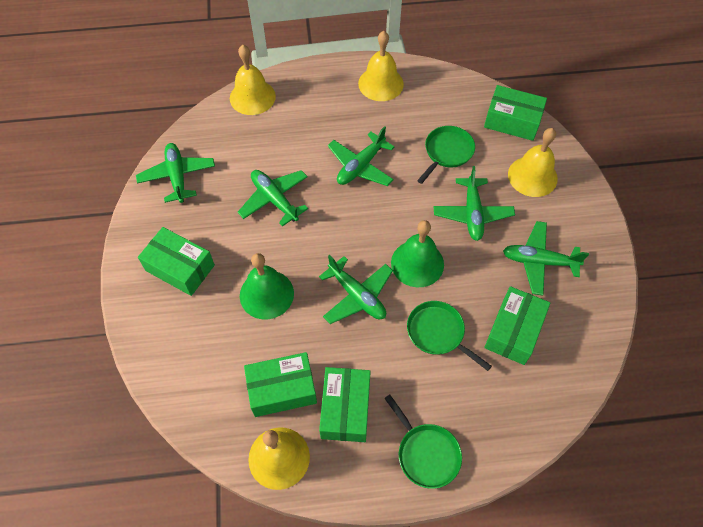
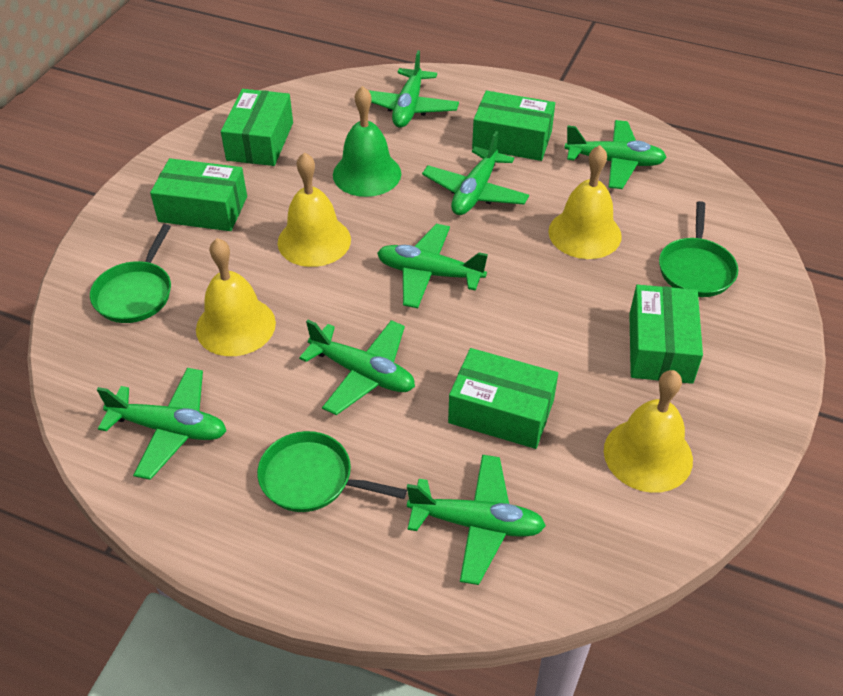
green bell: [240,253,294,319] [391,220,444,287] = 2 -> [333,86,401,197] = 1
green plane: [136,143,215,203] [238,170,308,226] [319,255,393,324] [328,126,394,186] [434,166,515,241] [503,221,589,296] = 6 -> [97,368,226,480] [299,320,415,415] [368,50,459,128] [377,224,488,308] [407,455,546,585] [422,131,529,215] [564,120,667,189] = 7

